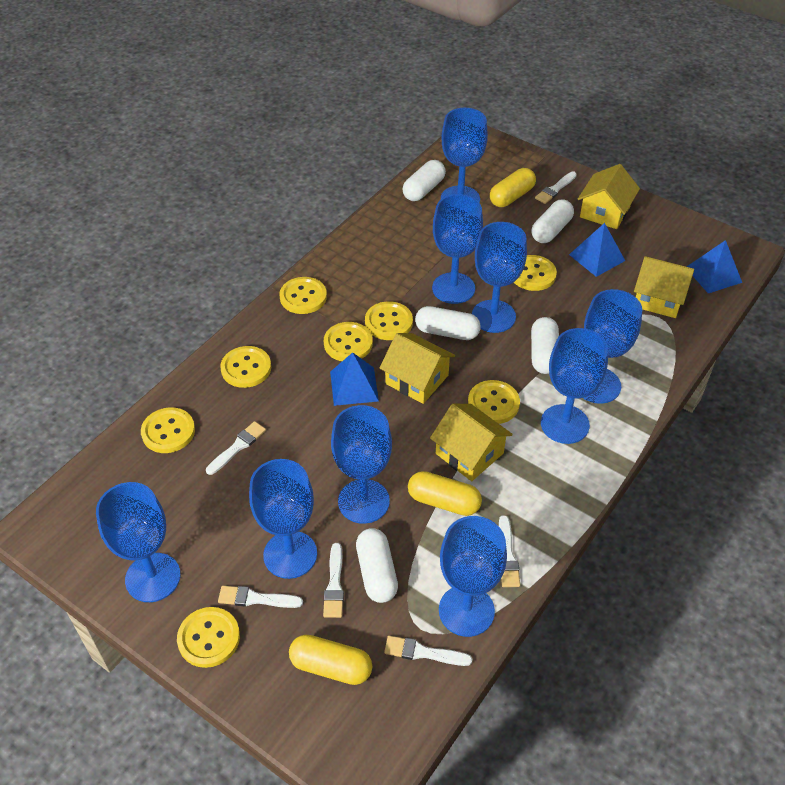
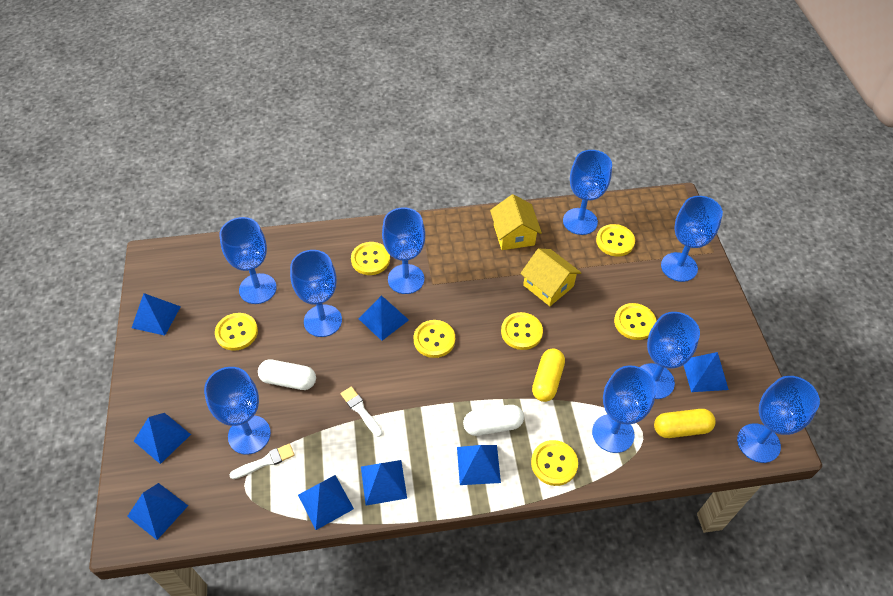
blue pyramid: [330,352,379,406] [569,223,625,277] [687,240,742,293] = 3 -> [127,483,188,540] [132,293,181,336] [134,413,191,464] [298,475,354,530] [359,296,409,341] [361,460,407,506] [457,445,501,485] [684,352,729,392] = 8
white brush: [206,421,266,475] [218,586,303,608] [323,543,344,618] [384,636,472,666] [499,515,520,587] [535,171,577,204] = 6 -> [229,444,295,479] [341,387,382,437] = 2
white capsule: [356,528,398,603] [402,160,446,201] [415,306,481,340] [531,199,574,243] [531,317,559,374] = 5 -> [258,359,316,390] [463,405,524,436] = 2
yellow button: [141,407,195,453] [177,607,240,668] [220,346,271,388] [280,277,327,314] [324,322,373,361] [365,301,413,340] [468,380,520,424] [514,255,557,291] = 8 -> [215,313,258,351] [351,242,390,275] [413,320,455,358] [501,312,543,350] [531,440,578,486] [596,224,635,256] [614,303,656,340] = 7
yellow capsule: [289,635,372,685] [408,471,482,516] [490,168,536,207] = 3 -> [532,349,565,402] [654,409,716,438] = 2
yellow house: [380,333,455,404] [430,404,513,481] [578,164,640,229] [634,256,694,318] = 4 -> [490,194,542,250] [520,249,582,306] = 2

